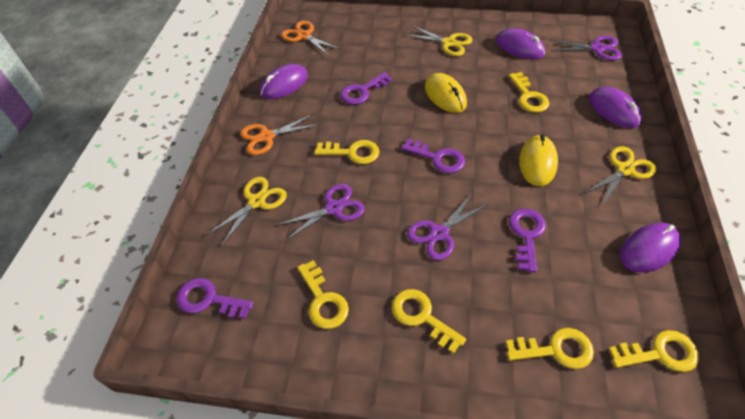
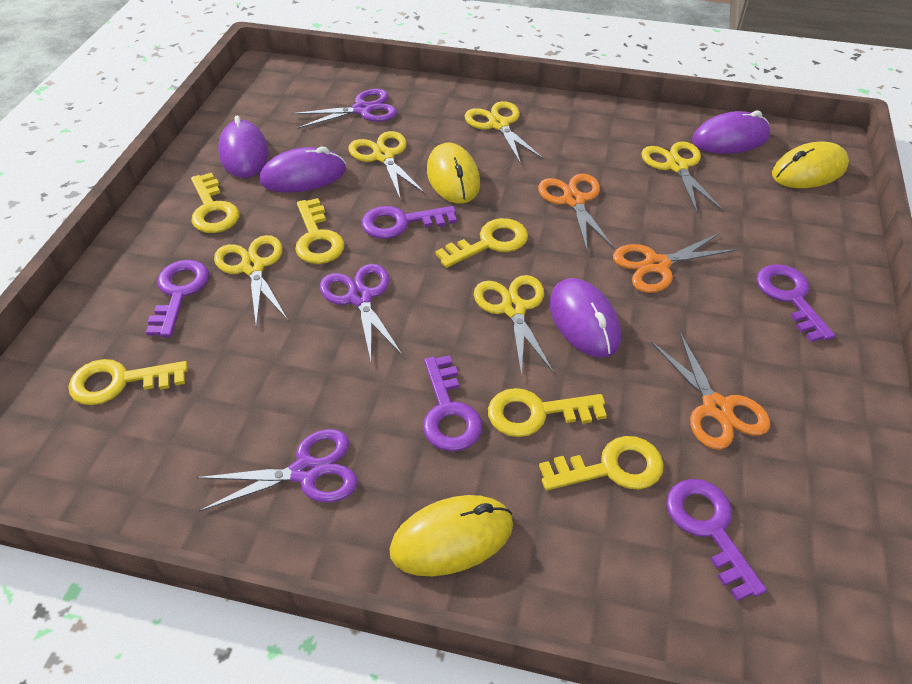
orange scissors: [240,114,318,155] [281,21,340,56] = 2 -> [538,174,615,250] [613,233,738,293] [651,332,770,450] = 3
purple key: [177,278,253,319] [340,72,392,105] [401,138,465,173] [509,208,546,272] = 4 -> [146,260,209,337] [362,206,457,239] [423,355,482,452] [666,479,767,601] [756,264,835,342] = 5
yellow mouse: [425,73,467,113] [519,134,558,186] = 2 -> [390,495,513,576] [427,143,480,204] [772,142,849,188] = 3
yellow scissors: [206,177,287,246] [406,26,473,56] [584,146,657,205] = 3 -> [214,235,288,327] [348,131,426,198] [465,101,544,164] [474,275,554,378] [641,141,723,213] = 5

